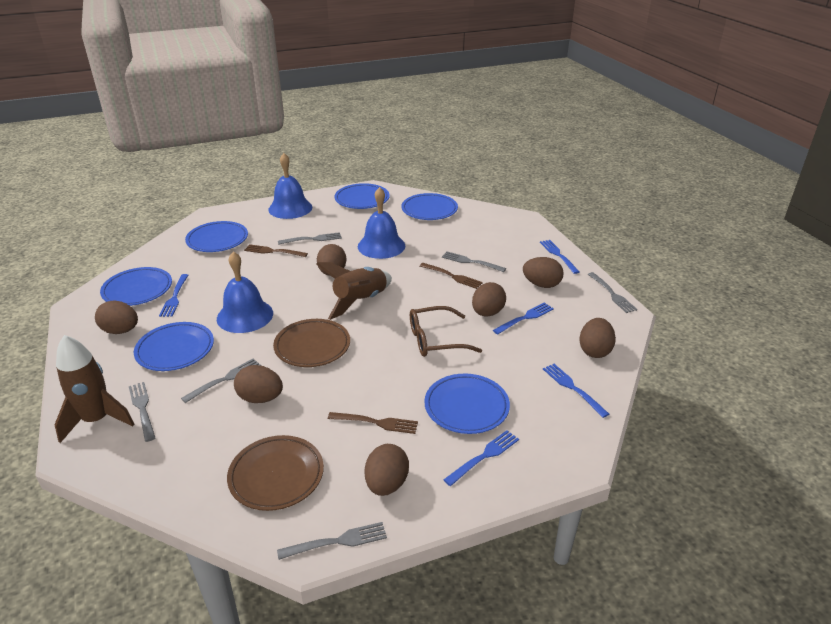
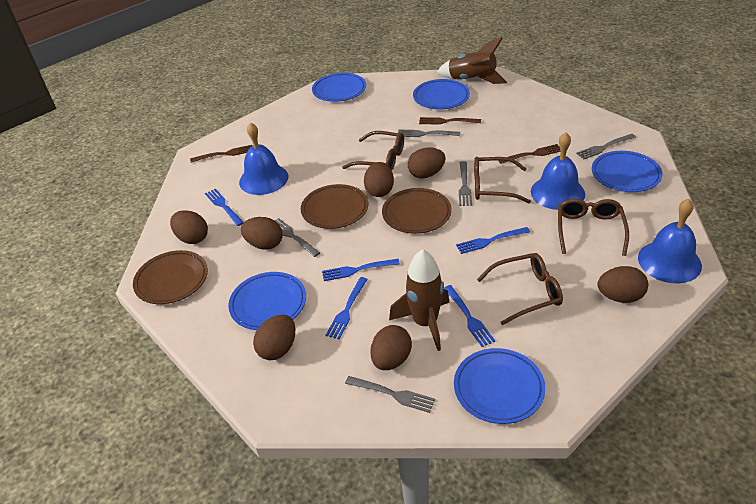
blue plate: [100,267,172,306] [134,322,214,371] [185,221,248,252] [334,183,390,209] [401,193,458,220] [424,374,510,434] = 6 -> [228,272,306,330] [312,73,366,102] [413,79,470,109] [454,348,545,424] [592,151,662,192] = 5
brown glasses: [410,306,482,357] = 1 -> [342,131,404,171] [474,157,531,203] [477,253,563,325] [558,199,629,256] = 4
brown plate: [227,435,324,511] [273,319,350,367] = 2 -> [133,250,208,304] [301,184,368,229] [382,188,452,234] = 3
grey fork: [129,382,155,442] [181,359,261,403] [277,522,387,560] [278,232,342,245] [442,251,506,272] [588,272,637,313] = 6 -> [275,218,320,257] [345,376,435,413] [398,130,460,137] [459,161,472,206] [576,134,636,159] = 5

